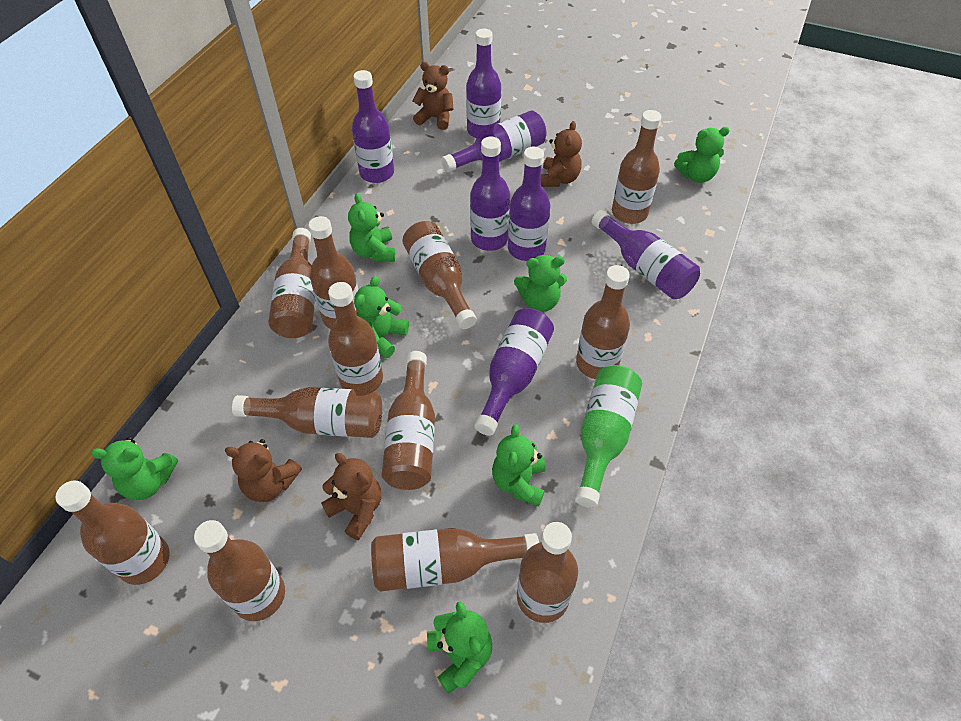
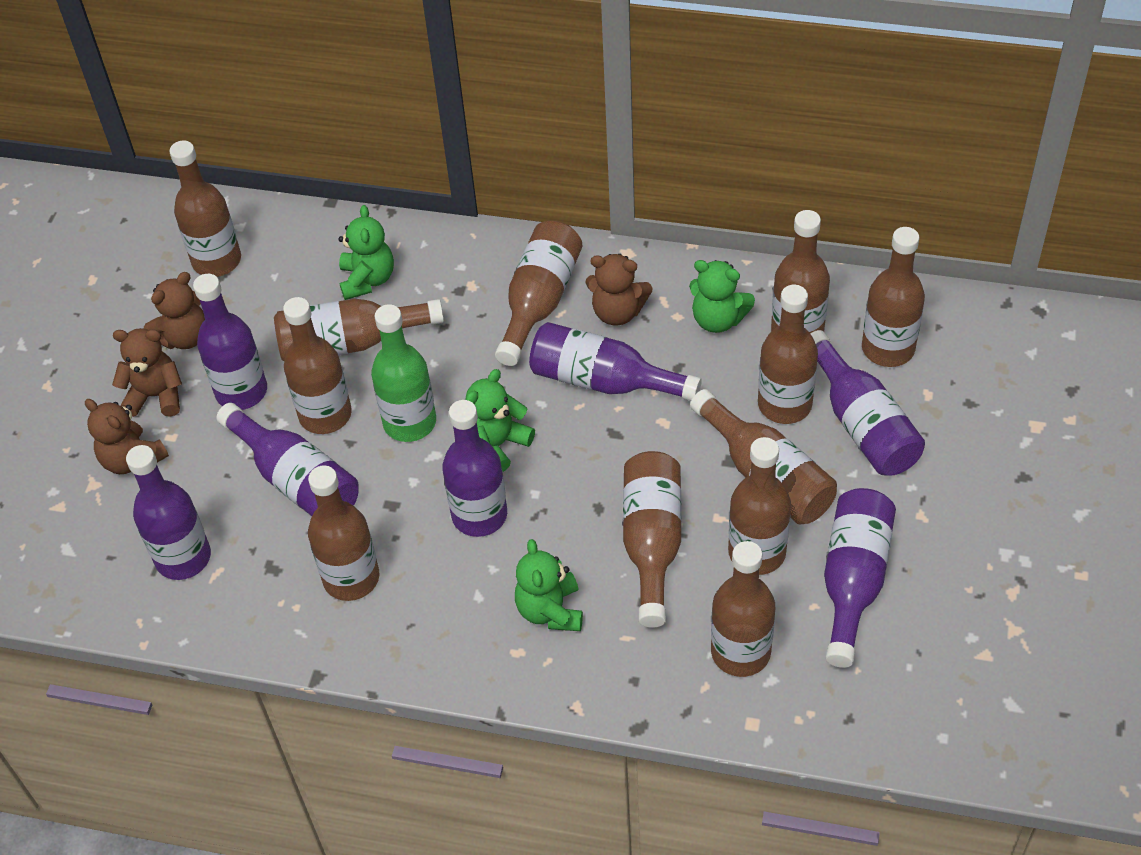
green teddy bear: [91,437,178,500] [348,193,395,262] [354,276,409,358] [427,602,492,694] [492,424,546,506] [514,255,567,312] [674,127,730,183] = 7 -> [338,205,394,300] [466,369,535,472] [515,539,583,631] [689,260,755,333] = 4

